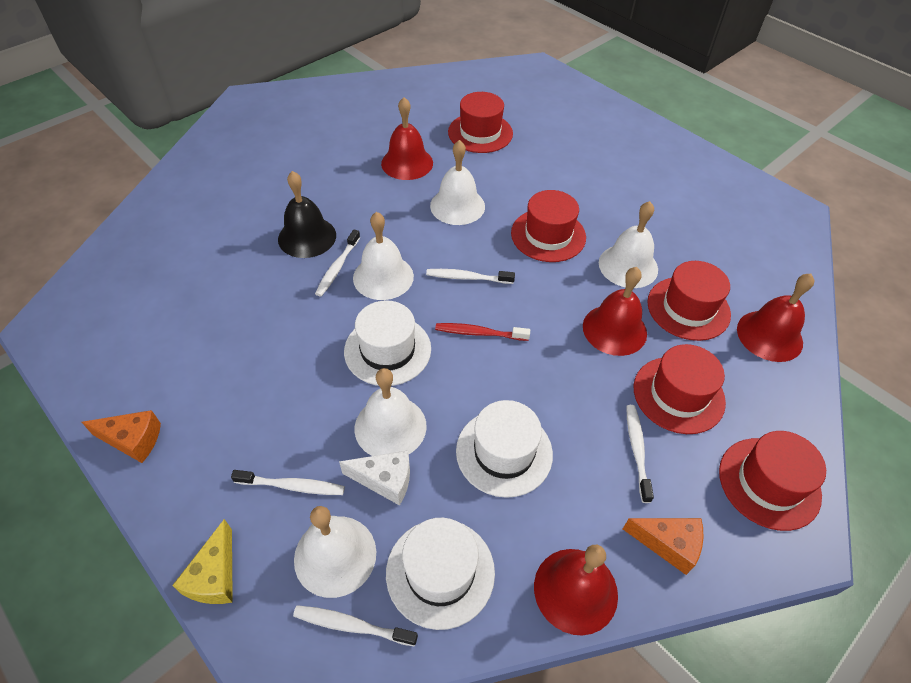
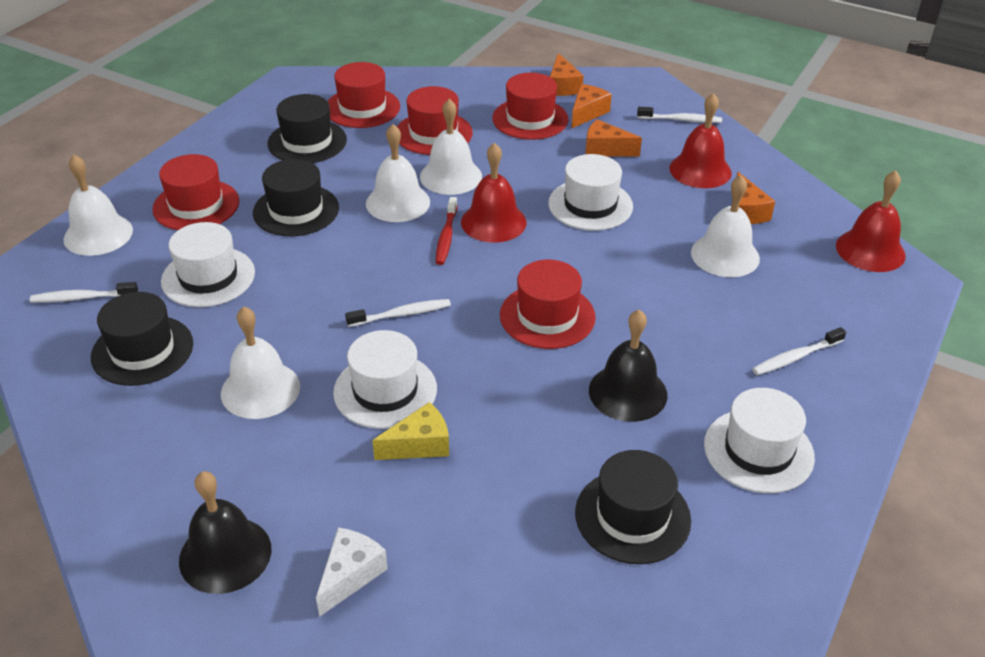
black bell: [278,171,336,258] = 1 -> [179,471,271,594] [589,310,667,422] = 2
black hat: none = 0 -> [91,292,193,386] [253,159,339,236] [268,94,347,163] [575,450,691,564] = 4
orange cheese: [82,410,161,463] [623,518,703,575] = 2 -> [550,53,584,96] [571,84,612,129] [585,119,642,157] [736,172,775,224] = 4
red bell: [381,97,433,180] [534,545,618,635] [583,267,647,356] [737,274,814,362] = 4 -> [461,143,527,243] [669,93,732,188] [836,170,906,272] = 3
white hat: [344,300,431,386] [386,518,495,630] [456,400,553,498] = 3 -> [161,222,255,307] [333,330,437,429] [548,154,633,231] [704,388,815,493] = 4
white toothbrush: [231,470,345,495] [293,605,418,646] [315,229,360,297] [426,269,515,284] [626,405,654,503] = 5 -> [30,282,138,302] [345,299,451,327] [637,107,722,123] [752,327,846,375] = 4

